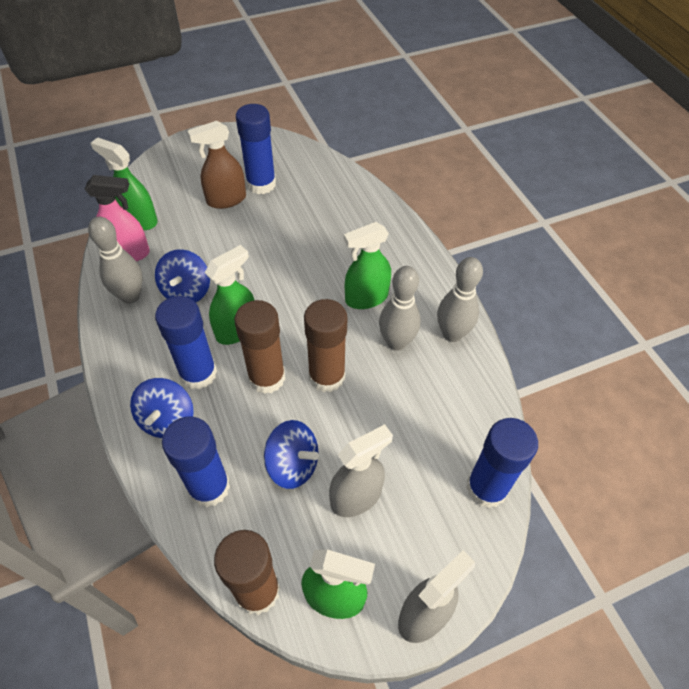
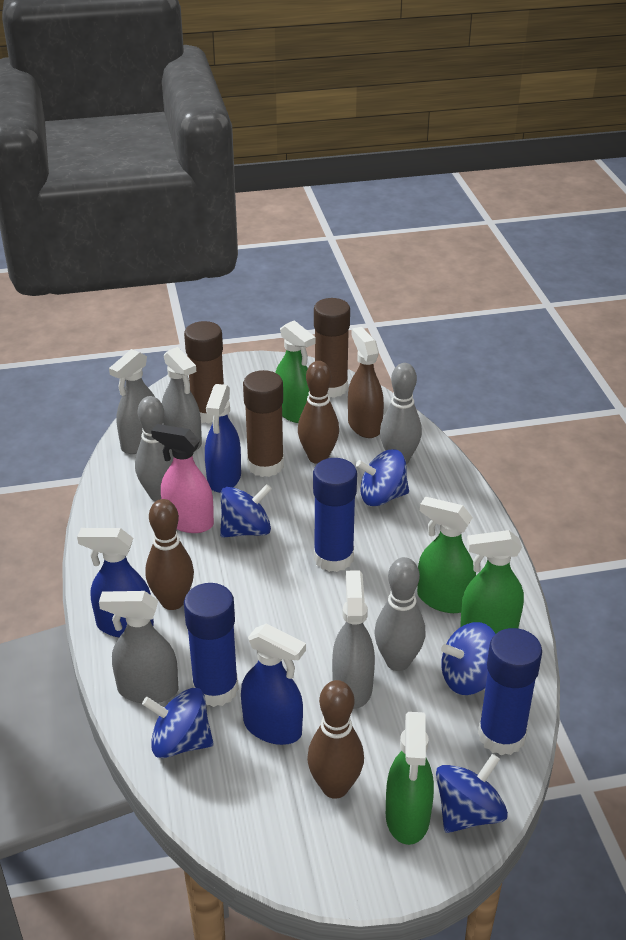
blue glue stick: [155,296,217,389] [162,417,230,507] [236,104,276,194] [466,418,538,508] = 4 -> [184,583,239,707] [313,458,357,572] [478,628,542,755] = 3
blue spinning top: [130,378,194,438] [155,249,210,303] [264,420,319,489] = 3 -> [142,688,213,758] [220,484,272,538] [356,449,409,506] [436,754,508,833] [441,622,496,695] = 5
blue spray bottle: none = 0 -> [77,528,154,637] [205,384,241,493] [241,623,306,745] = 3
brown bowling pin: none = 0 -> [145,499,194,610] [298,361,339,464] [307,680,364,799] = 3
grey spray bottle: [329,424,393,517] [398,550,475,643] = 2 -> [99,591,178,703] [109,349,155,454] [162,347,202,451] [332,571,375,709] = 4

